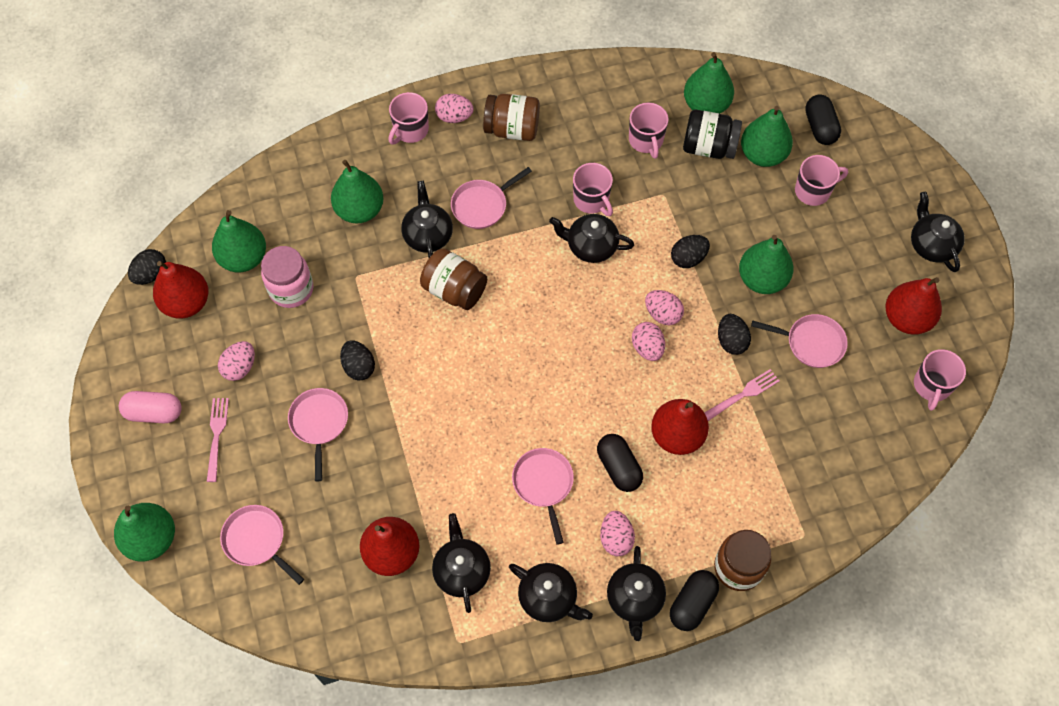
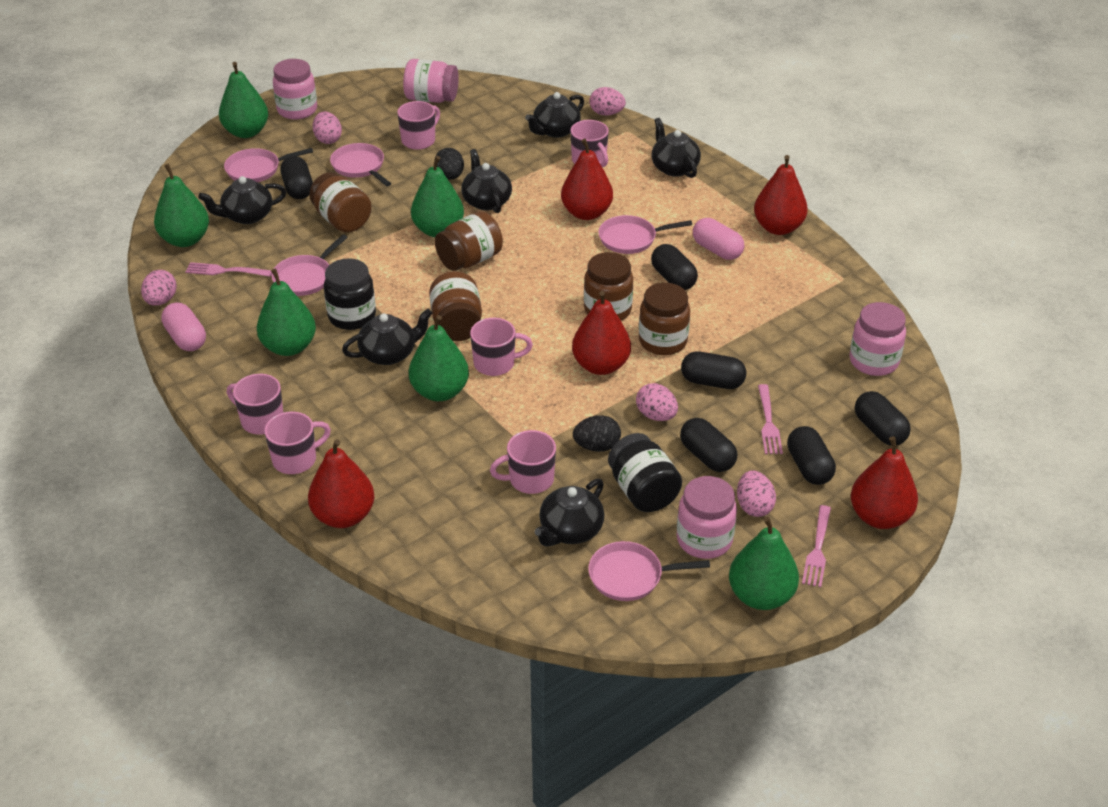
black capsule: [597,434,643,492] [670,570,719,631] [805,94,841,145] = 3 -> [281,156,313,199] [651,244,698,290] [680,418,737,472] [681,351,746,389] [787,426,836,485] [855,391,911,446] = 6
black egg: [128,249,166,285] [340,341,375,381] [671,235,710,268] [718,314,751,355] = 4 -> [435,148,464,180] [573,415,621,452] = 2
black jar: [683,110,742,159] = 1 -> [324,258,376,330] [608,433,682,512] = 2
brown jar: [420,248,487,310] [483,94,540,141] [714,530,771,591] = 3 -> [309,172,372,233] [429,271,482,341] [435,211,503,271] [584,252,633,320] [639,283,690,355] = 5
pink capsule: [119,391,182,423] = 1 -> [161,302,206,351] [693,218,744,260] = 2
pink fork: [207,398,229,482] [704,369,779,421] = 2 -> [185,262,272,277] [758,384,783,454] [802,505,831,587] = 3
pink jar: [261,246,313,308] = 1 -> [273,59,317,120] [403,59,459,103] [677,476,737,559] [850,302,906,376] = 4
pink mug: [388,92,429,144] [573,163,613,216] [629,103,669,159] [795,155,848,206] [914,349,966,411] = 5 -> [227,374,283,435] [264,412,331,474] [397,101,440,150] [470,318,533,376] [490,430,556,494] [570,120,609,167] = 6
red pear: [153,261,208,319] [360,517,419,576] [651,399,709,455] [885,277,942,335] = 4 -> [308,439,375,528] [561,139,613,220] [572,291,631,375] [754,155,808,235] [851,436,918,529] = 5

